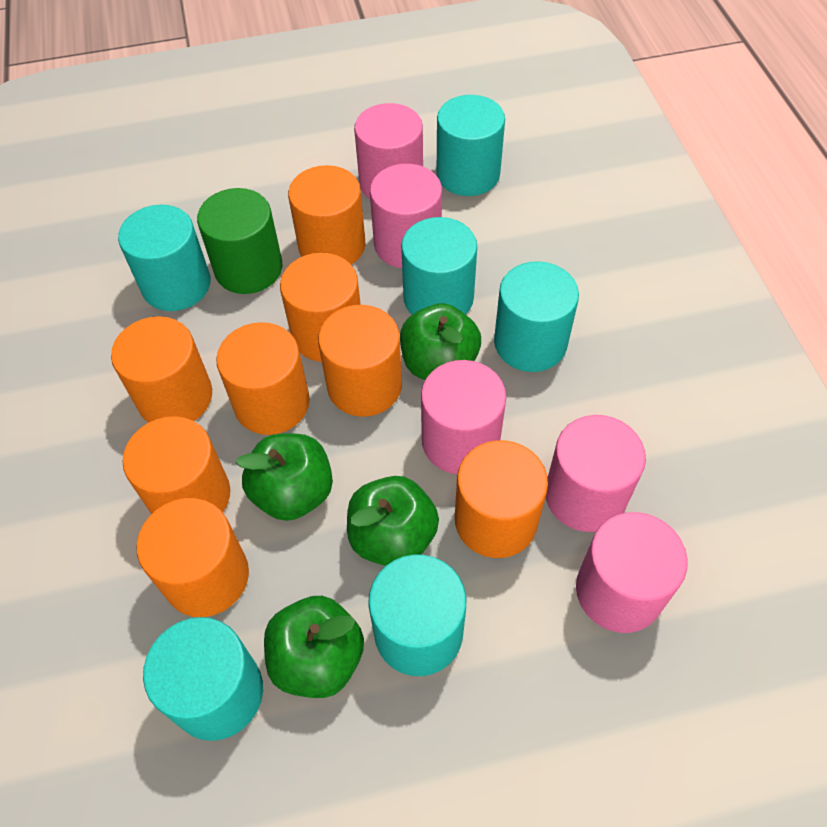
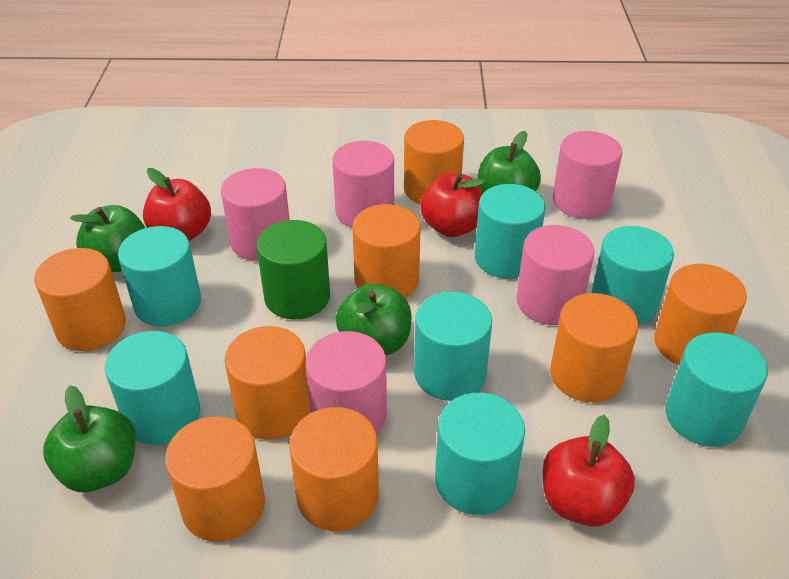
red apple: none = 0 -> [143,168,211,241] [420,173,485,237] [542,415,635,527] = 3
turquoise cylinder: [118,205,211,311] [143,617,263,741] [368,555,466,676] [401,217,477,315] [437,95,505,196] [494,261,579,372] = 6 -> [105,331,200,445] [118,226,201,326] [414,292,492,401] [435,393,525,515] [475,184,545,279] [591,226,674,325] [666,332,768,447] = 7

